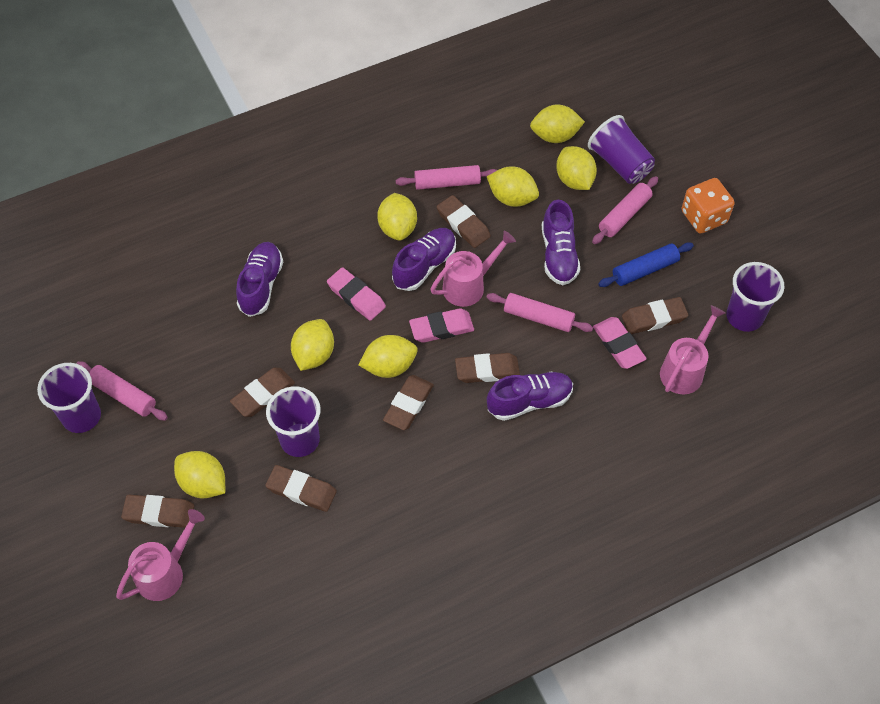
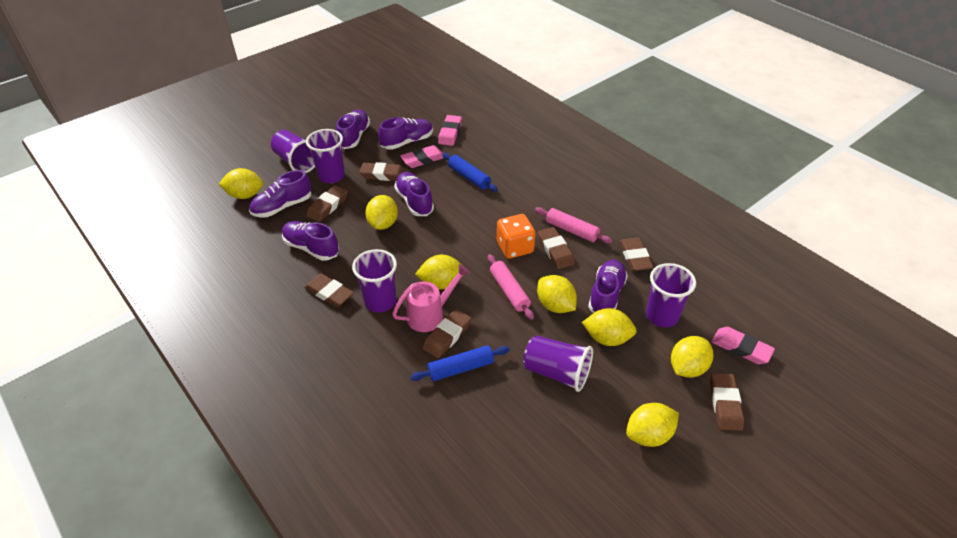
blue rolling pin: [598,242,694,287] = 1 -> [410,345,510,381] [442,153,498,192] = 2
pink rolling pin: [76,361,168,421] [396,165,497,190] [486,293,593,332] [592,176,658,244] = 4 -> [488,254,534,320] [535,207,612,243] = 2
pink watering can: [116,509,205,601] [430,231,516,307] [660,305,726,394] = 3 -> [392,264,470,332] = 1
purple cup: [37,363,101,433] [266,386,321,457] [588,115,655,184] [726,262,784,332] = 4 -> [271,130,315,173] [306,129,345,183] [352,249,397,312] [523,335,593,392] [646,263,696,327] = 5
purple shoe: [236,242,283,317] [392,228,456,291] [487,372,573,421] [542,200,580,285] = 4 -> [249,170,311,218] [282,221,339,261] [336,110,370,149] [378,117,433,150] [394,172,434,216] [588,260,628,313] = 6

